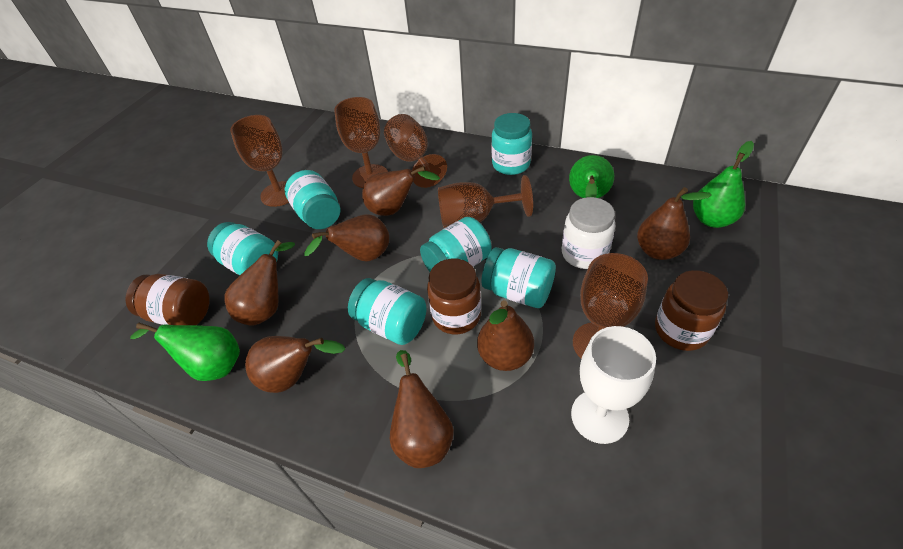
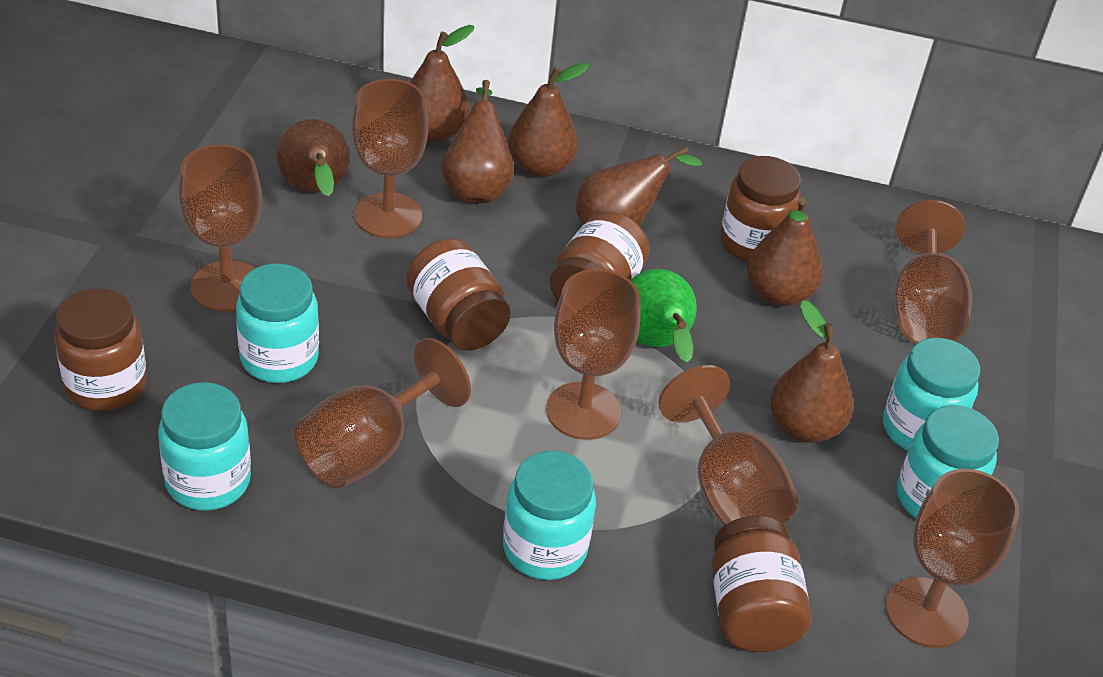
brown goblet: [230,115,289,207] [334,97,388,188] [384,114,447,188] [438,175,533,228] [573,253,648,359] = 5 -> [179,144,262,311] [294,338,471,489] [352,79,428,238] [546,269,640,440] [658,365,798,527] [886,469,1019,648] [894,200,972,343] = 7
brown jar: [125,274,210,325] [427,258,481,334] [655,270,728,351] = 3 -> [54,288,147,411] [406,238,511,351] [550,211,650,301] [712,516,811,652] [720,156,801,262] = 5
green pear: [130,323,240,381] [569,155,614,198] [693,141,754,228] = 3 -> [631,269,697,362] = 1
turquoise jar: [207,222,278,276] [285,170,340,229] [348,278,427,345] [420,217,492,272] [481,247,556,308] [492,113,532,175] = 6 -> [158,382,251,511] [236,263,319,383] [503,451,596,580] [883,338,980,451] [897,405,999,518] = 5
white goblet: [571,326,656,444] = 1 -> none = 0
white jar: [562,197,615,269] = 1 -> none = 0

